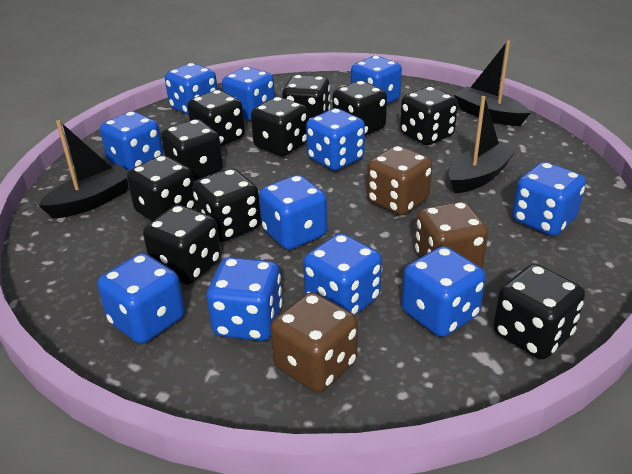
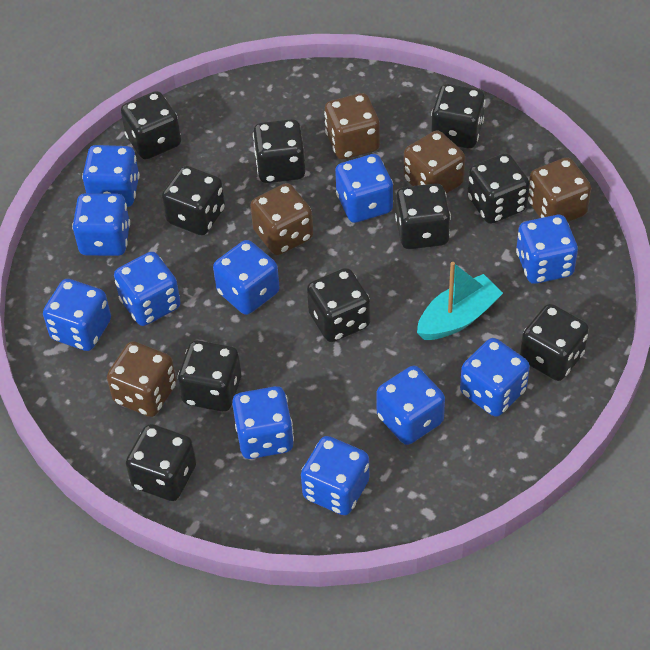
black boat: [38,120,128,218] [449,96,516,193] [454,41,530,126] = 3 -> none = 0
brown dice: [270,292,358,393] [367,145,432,215] [415,201,488,268] = 3 -> [107,341,177,417] [250,183,313,255] [324,93,380,159] [404,130,465,194] [528,157,591,222] = 5
turquoise boat: none = 0 -> [417,262,503,340] = 1

